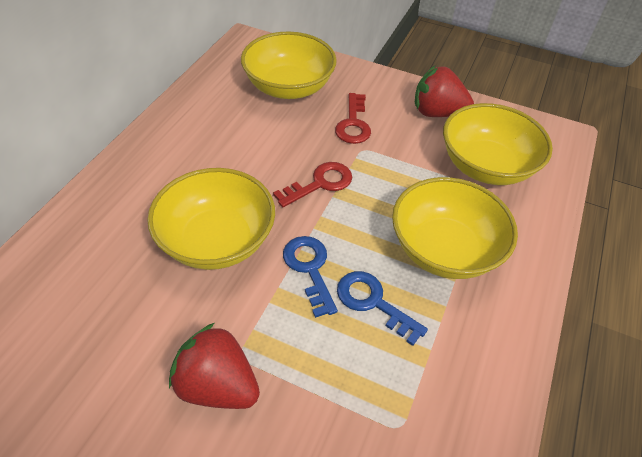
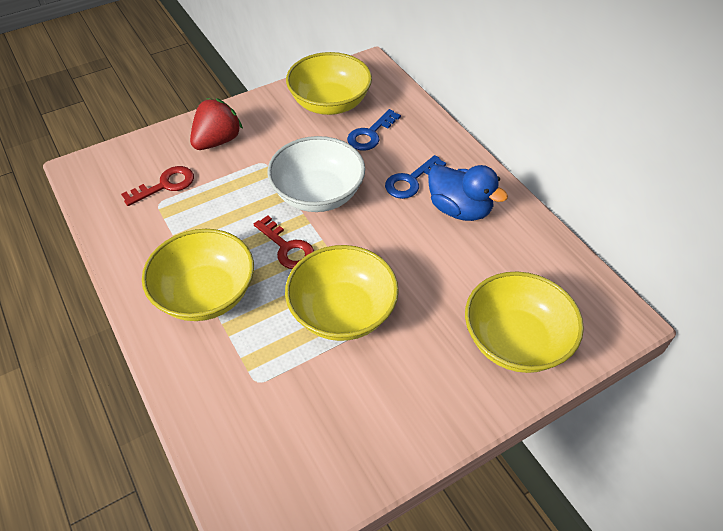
blue duck: none = 0 -> [428,164,508,221] = 1
red strawberry: [169,323,260,409] [415,66,474,117] = 2 -> [190,98,243,150] = 1
white bowl: none = 0 -> [267,136,365,212] = 1

